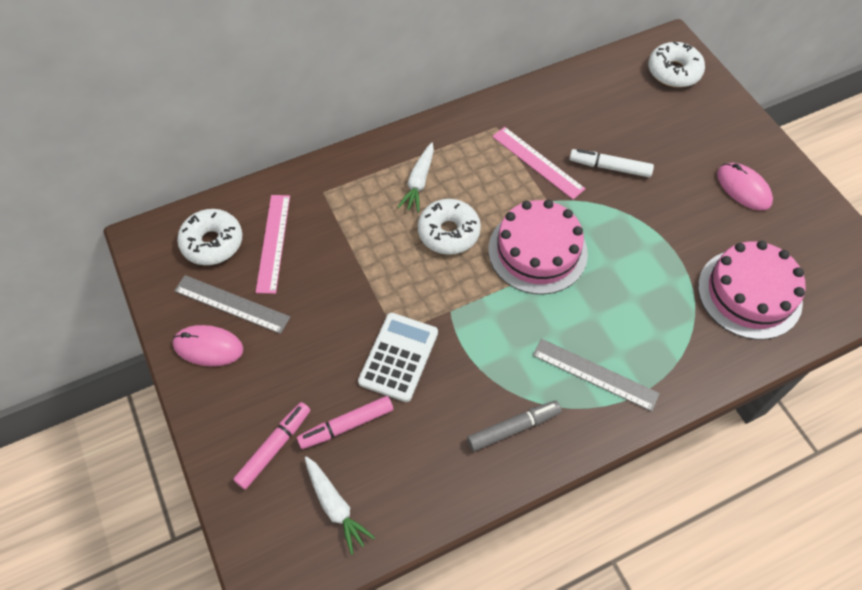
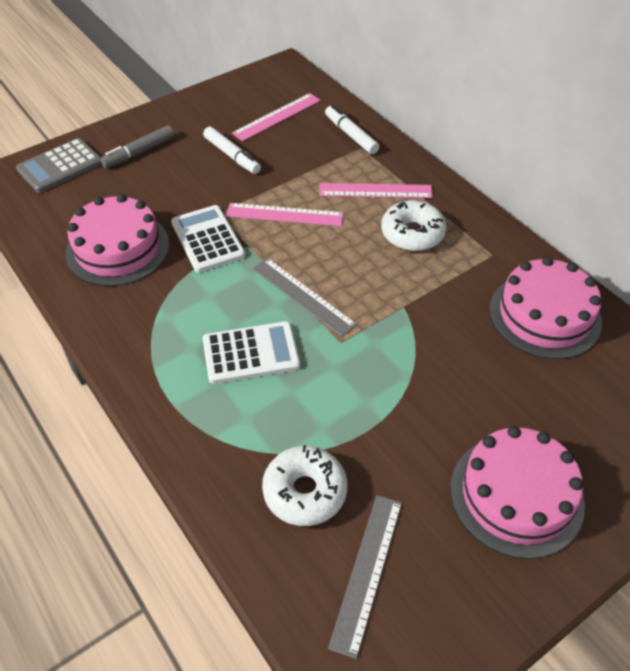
grey calculator: none = 0 -> [16,138,102,193] = 1
pink cake: [488,200,588,294] [698,241,806,340] = 2 -> [66,194,169,286] [450,426,585,559] [489,257,602,359] = 3
pink marker: [233,402,310,490] [297,396,393,449] = 2 -> none = 0
pink mouse: [173,325,243,366] [717,163,773,210] = 2 -> none = 0
pink ruler: [256,195,290,294] [492,127,586,199] = 2 -> [226,203,344,226] [232,93,321,141] [319,183,433,198] = 3
white calculator: [358,313,438,402] = 1 -> [171,205,245,273] [203,321,300,384] = 2
white carrot: [305,456,375,555] [397,142,434,213] = 2 -> none = 0
white donut: [177,209,242,265] [418,199,481,255] [648,41,705,87] = 3 -> [262,445,347,526] [381,200,447,251] = 2
white marker: [569,149,654,177] = 1 -> [203,127,261,174] [325,105,379,154] = 2

